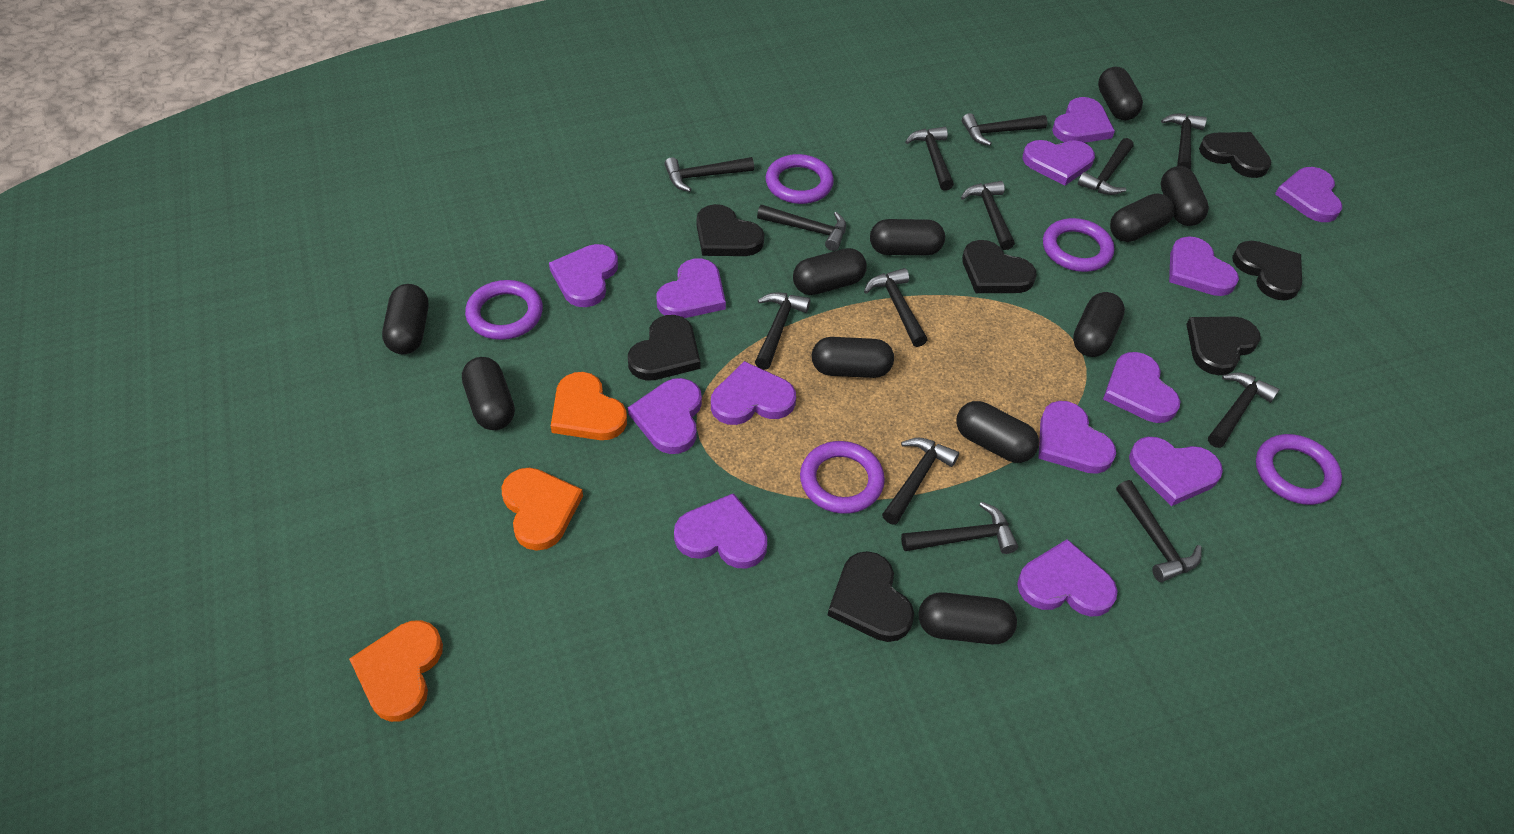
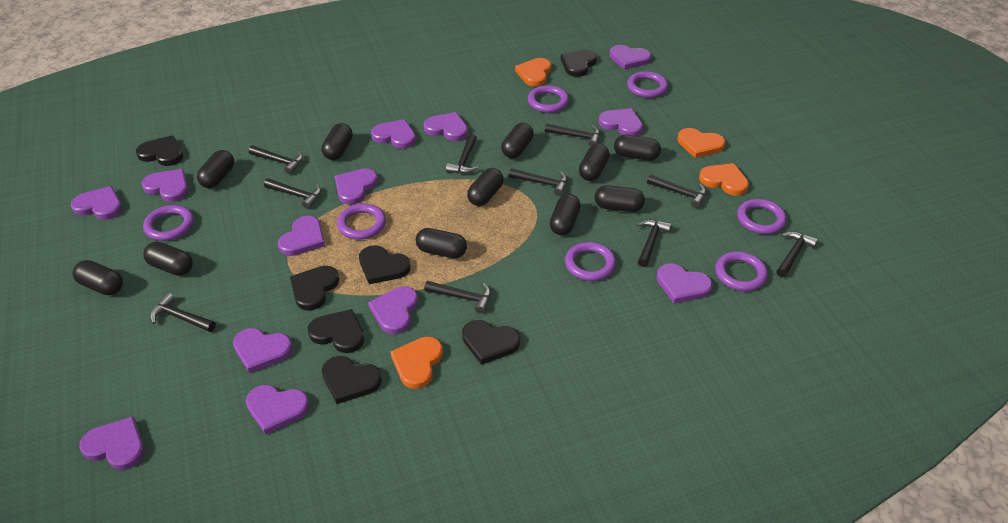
black hammer: [664,157,754,192] [755,292,810,370] [757,205,846,251] [864,268,928,347] [882,437,959,525] [901,502,1018,554] [905,127,954,191] [961,181,1015,250] [962,113,1048,146] [1078,138,1133,195] [1116,480,1202,582] [1161,114,1207,169] [1208,373,1280,448] = 13 -> [150,293,216,332] [248,146,303,174] [264,178,321,209] [424,281,491,314] [446,134,478,174] [509,168,567,196] [545,123,600,147] [637,219,672,267] [647,175,706,208] [776,231,818,277] = 10
orange heart: [349,620,443,722] [502,468,583,551] [551,372,627,440] = 3 -> [390,337,443,389] [515,58,551,87] [677,128,725,158] [699,163,749,196] = 4
purple ring: [465,280,543,340] [766,154,834,204] [800,441,885,514] [1043,218,1114,272] [1256,434,1342,505] = 5 -> [143,205,194,241] [337,204,386,240] [528,85,569,113] [565,242,616,281] [627,71,668,98] [715,251,768,291] [737,199,787,234] = 7

